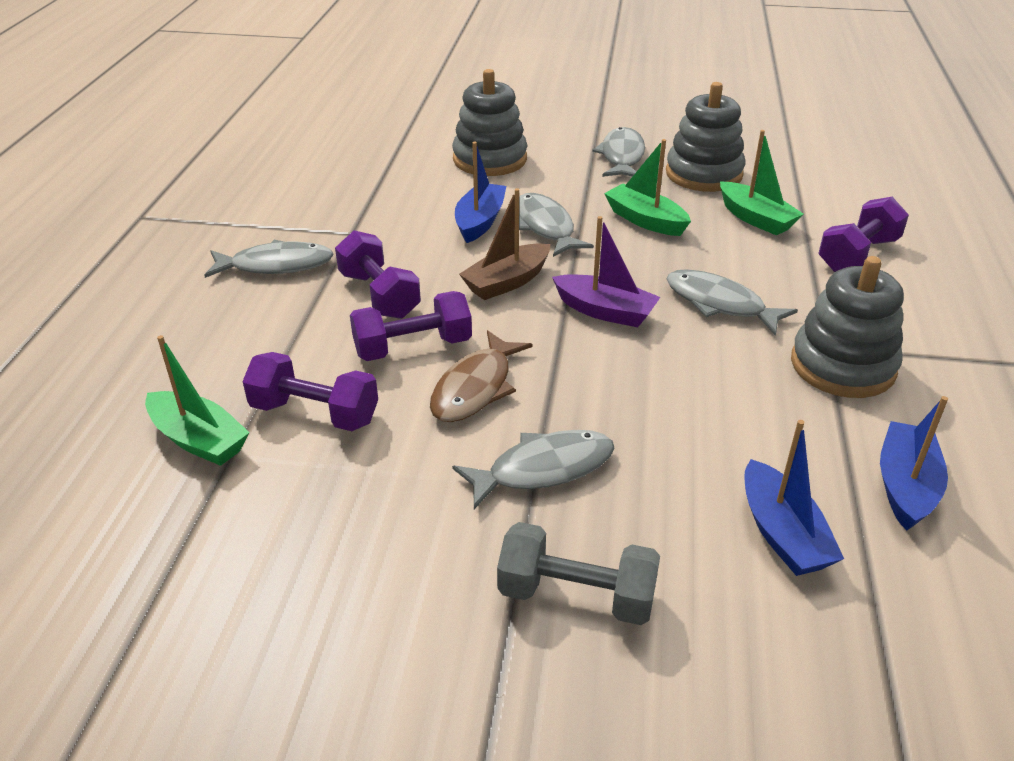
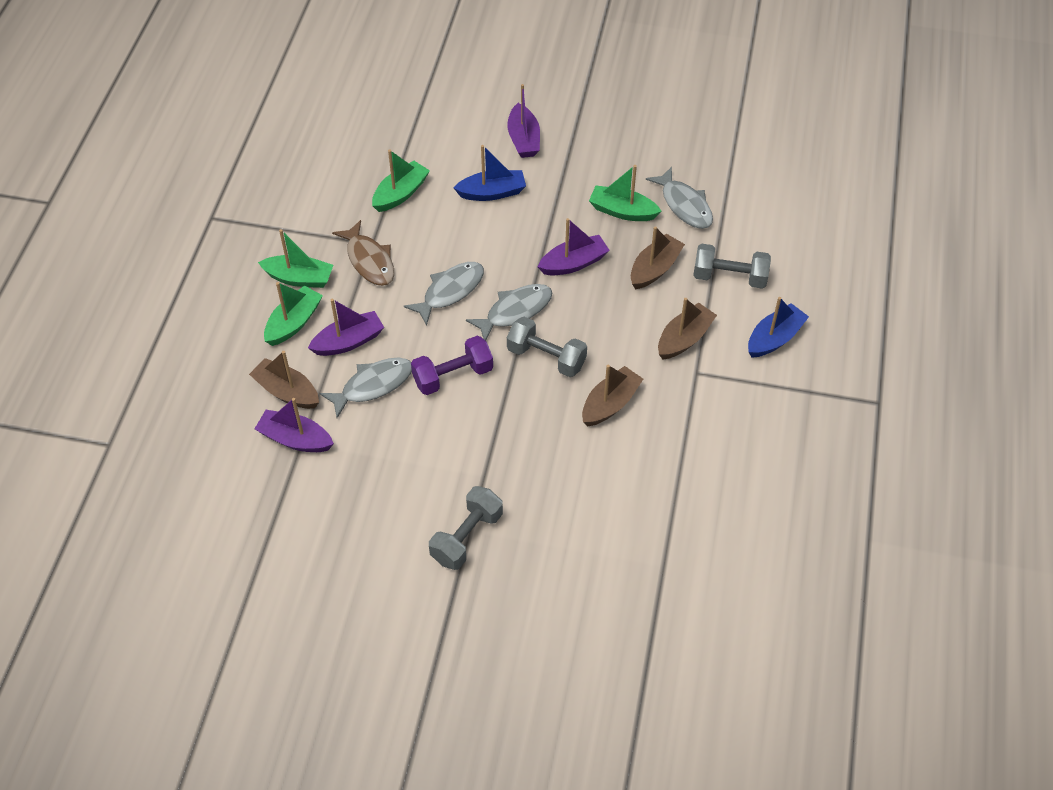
blue boat: [455,142,507,243] [744,420,844,576] [880,396,948,531] = 3 -> [454,145,526,201] [748,297,809,358] = 2
brown boat: [459,188,550,300] = 1 -> [249,351,319,409] [582,365,643,426] [631,226,685,289] [658,298,717,359] = 4
green boat: [145,335,250,466] [604,139,691,236] [720,130,803,235] = 3 -> [258,229,333,288] [264,282,323,346] [372,150,430,212] [589,165,661,221] = 4
grey dumbbell: [497,522,660,625] = 1 -> [429,486,503,570] [507,317,587,377] [693,244,771,289] = 3
grey fish: [204,240,334,278] [452,430,615,509] [519,193,594,257] [592,127,645,177] [667,269,798,336] = 5 -> [320,357,412,418] [404,262,484,326] [466,284,552,341] [646,167,713,229] = 4
grey stacking toy: [452,69,527,176] [666,82,745,192] [791,256,904,398] = 3 -> none = 0
purple boat: [552,216,660,327] = 1 -> [255,398,334,452] [308,298,384,356] [507,84,540,158] [538,218,610,276] = 4
purple dumbbell: [242,352,378,431] [335,230,421,319] [350,291,472,361] [818,197,909,272] = 4 -> [411,336,493,395] = 1

